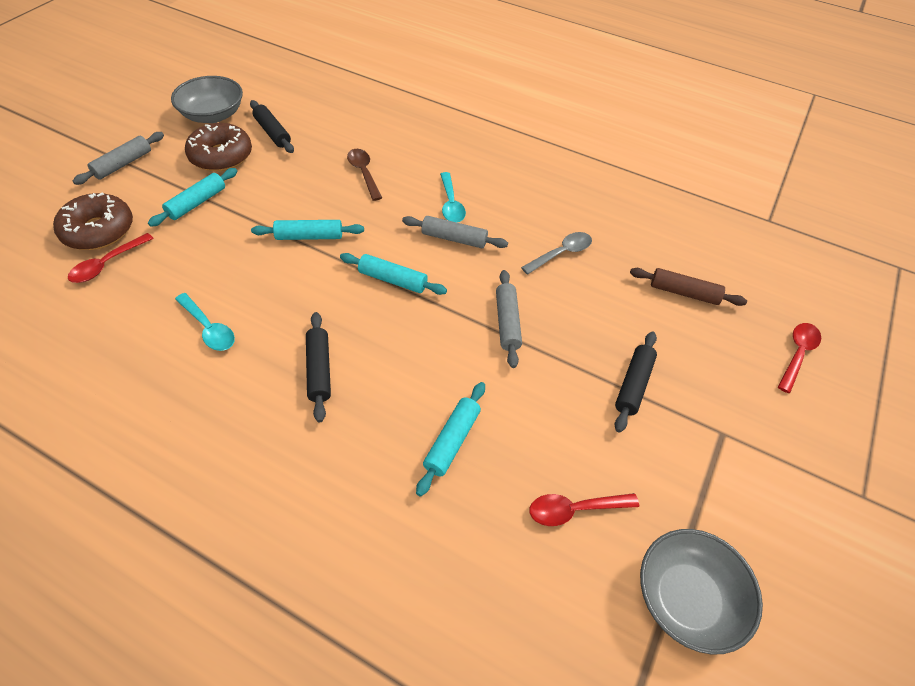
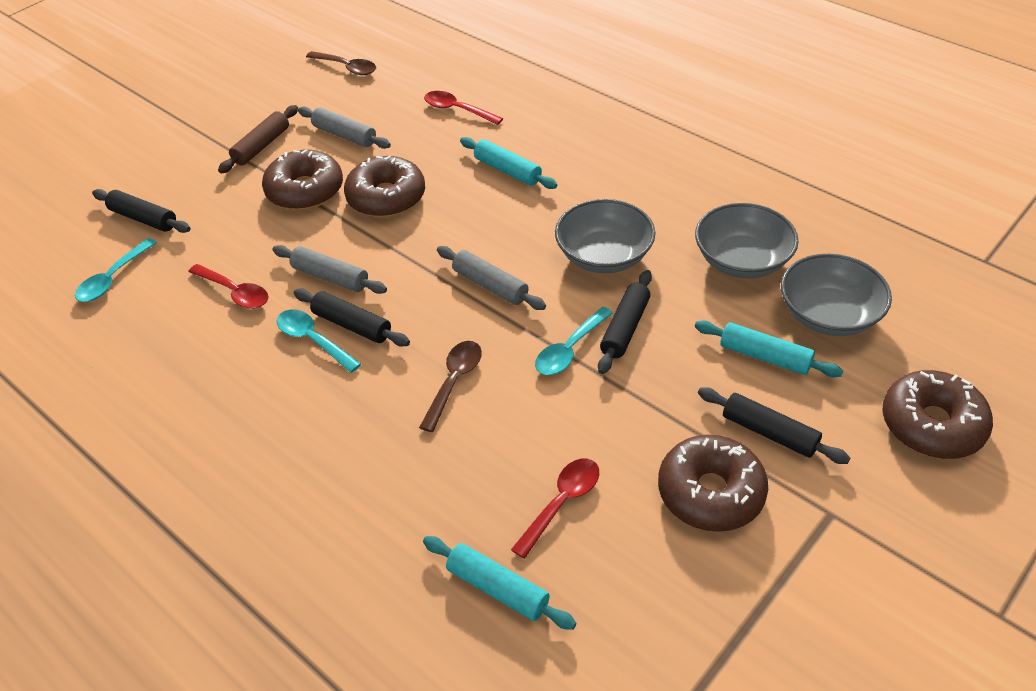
black rolling pin: [250,100,294,153] [306,312,331,422] [614,331,657,433] = 3 -> [92,189,191,233] [294,289,410,347] [598,270,652,374] [698,387,850,464] = 4
brown donut: [53,192,133,250] [185,123,252,171] = 2 -> [262,149,343,210] [344,156,425,218] [658,435,768,532] [882,370,993,459] = 4
brown spoon: [347,149,382,201] = 1 -> [306,51,376,75] [419,341,482,432] = 2
grey bowl: [171,76,243,123] [640,529,763,655] = 2 -> [555,199,655,273] [695,203,798,278] [781,254,892,336] = 3
grey spoon: [521,232,592,275] = 1 -> none = 0
turquoise rolling pin: [148,168,237,227] [251,220,364,240] [340,253,447,295] [416,382,485,496] = 4 -> [423,536,576,630] [460,137,557,189] [695,320,843,377] = 3
turquoise spoon: [175,293,235,351] [440,172,466,222] = 2 -> [75,238,157,302] [277,309,361,373] [535,307,613,375] = 3

